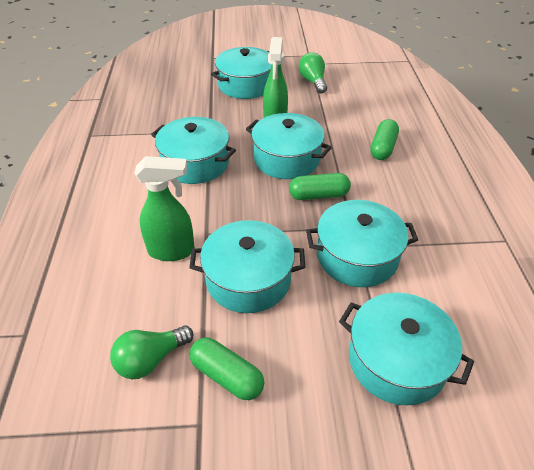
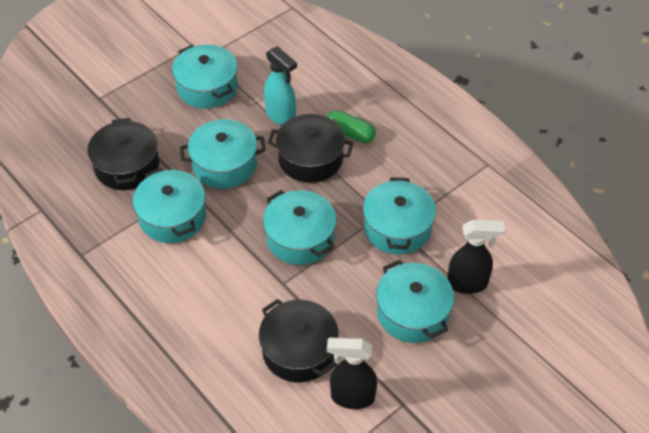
black pot: none = 0 -> [87,118,159,190] [259,299,339,382] [268,114,353,183] = 3
black spray bottle: none = 0 -> [327,338,377,409] [447,220,505,294] = 2
green capsule: [190,337,264,400] [289,173,351,200] [370,119,399,160] = 3 -> [327,110,376,143] = 1
green light bulb: [110,325,194,379] [299,52,327,93] = 2 -> none = 0
green spray bottle: [134,156,195,261] [263,37,288,118] = 2 -> none = 0
turquoise spray bottle: none = 0 -> [264,46,297,125] = 1

